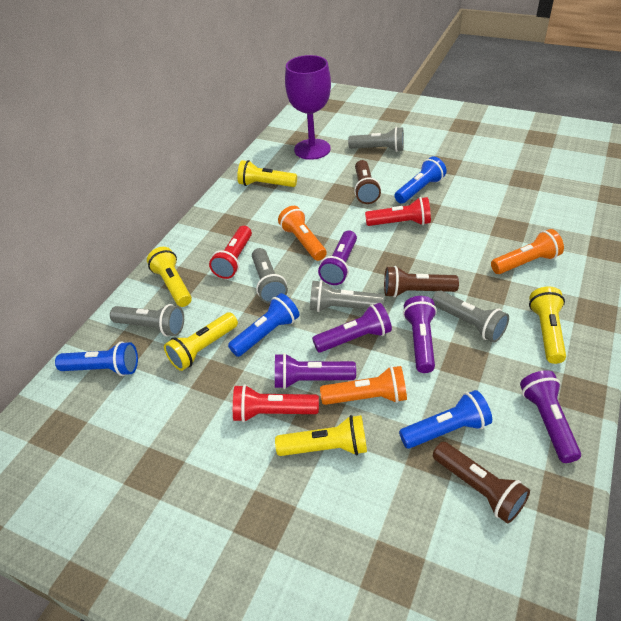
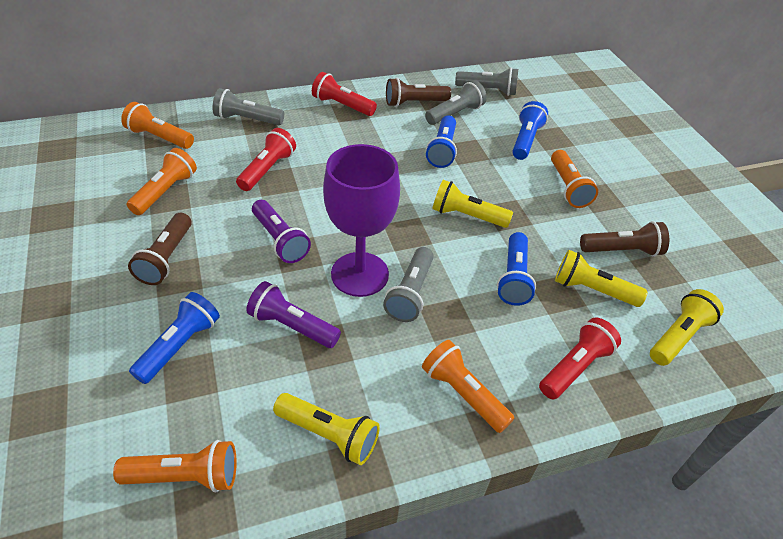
grey flashlight: [110,304,184,337] [252,248,288,304] [310,280,384,312] [348,127,404,152] [432,291,509,343] = 5 -> [213,88,284,125] [383,247,434,322] [425,80,487,125] [455,67,518,96] = 4
orange flashlight: [278,206,327,261] [320,366,407,405] [491,229,564,274] = 3 -> [113,440,237,492] [121,102,194,149] [127,148,197,215] [422,340,514,433] [551,150,598,208] = 5
purple flashlight: [275,353,356,389] [312,303,392,353] [318,231,357,285] [403,296,437,373] [520,370,581,463] = 5 -> [246,281,341,348] [252,200,311,263] = 2
yellow flashlight: [147,247,192,307] [164,312,238,371] [237,160,297,187] [275,415,367,456] [529,286,566,364] = 5 -> [273,393,380,465] [432,180,513,228] [555,250,648,307] [650,289,724,366] = 4

